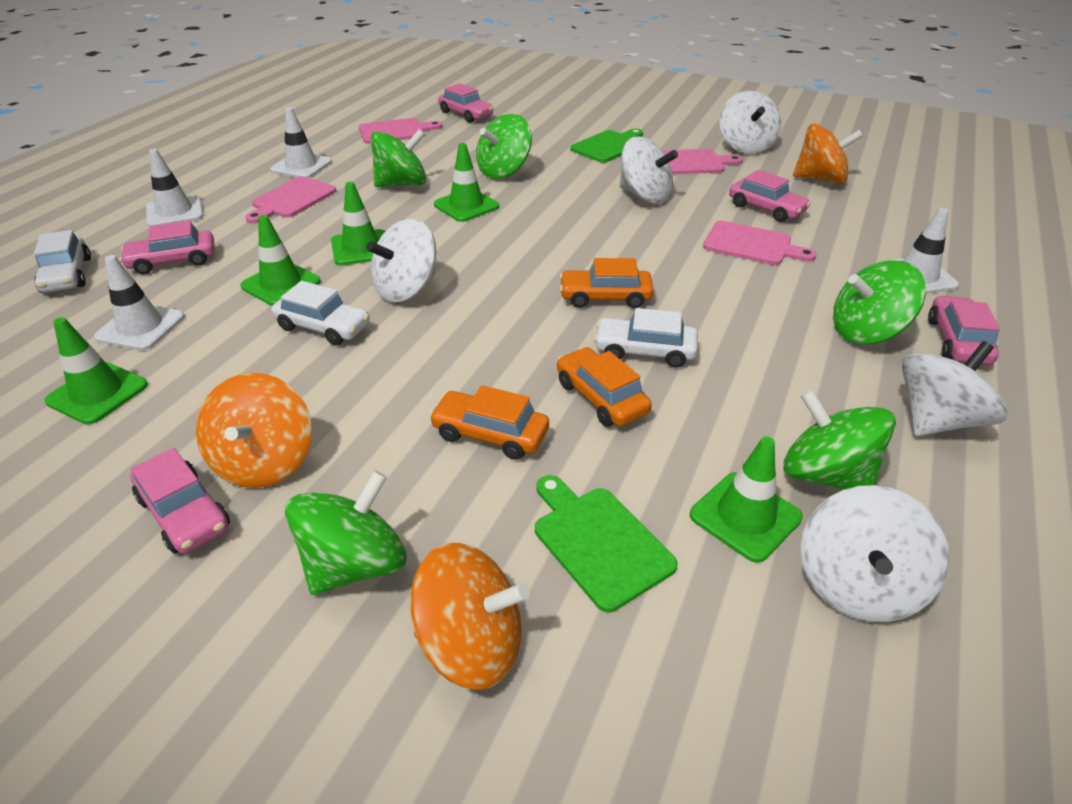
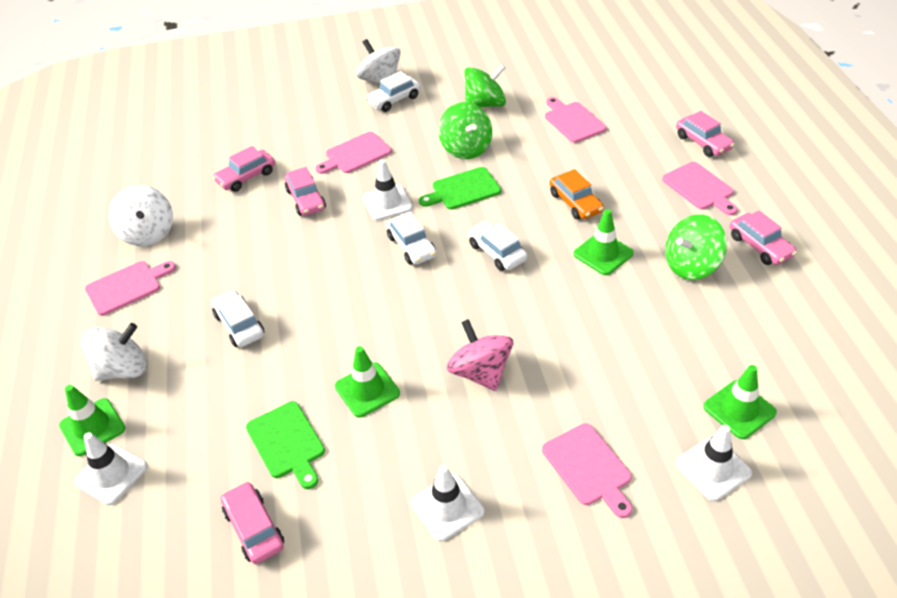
green spinning top: [285,470,406,595] [371,129,426,187] [476,114,532,179] [783,389,896,490] [833,260,926,344] = 5 -> [438,102,492,159] [464,64,506,108] [665,214,727,280] = 3
green traffic cone: [45,317,148,425] [241,215,321,306] [331,182,385,266] [434,143,499,222] [690,436,803,563] = 5 -> [59,385,125,456] [335,346,400,417] [573,209,634,275] [703,365,777,439] = 4
orange car: [429,385,549,460] [557,347,652,427] [559,258,654,308] = 3 -> [549,169,604,219] = 1
orange spinning top: [196,373,312,488] [410,543,530,690] [793,124,863,184] = 3 -> none = 0
pink cutting board: [245,176,336,224] [359,118,442,144] [662,149,743,174] [703,221,817,265] = 4 -> [85,261,176,316] [315,132,392,174] [542,423,632,518] [545,97,607,143] [662,162,738,215] = 5
pink spinning top: none = 0 -> [447,319,513,391] = 1
white car: [34,230,91,293] [271,281,370,345] [594,308,698,368] = 3 -> [211,290,264,347] [365,71,421,112] [386,212,437,265] [467,220,527,271] = 4
white spinning top: [366,219,436,302] [620,137,678,204] [719,91,781,154] [801,485,949,622] [902,341,1008,436] = 5 -> [81,323,147,381] [109,185,173,246] [356,39,401,84] = 3

